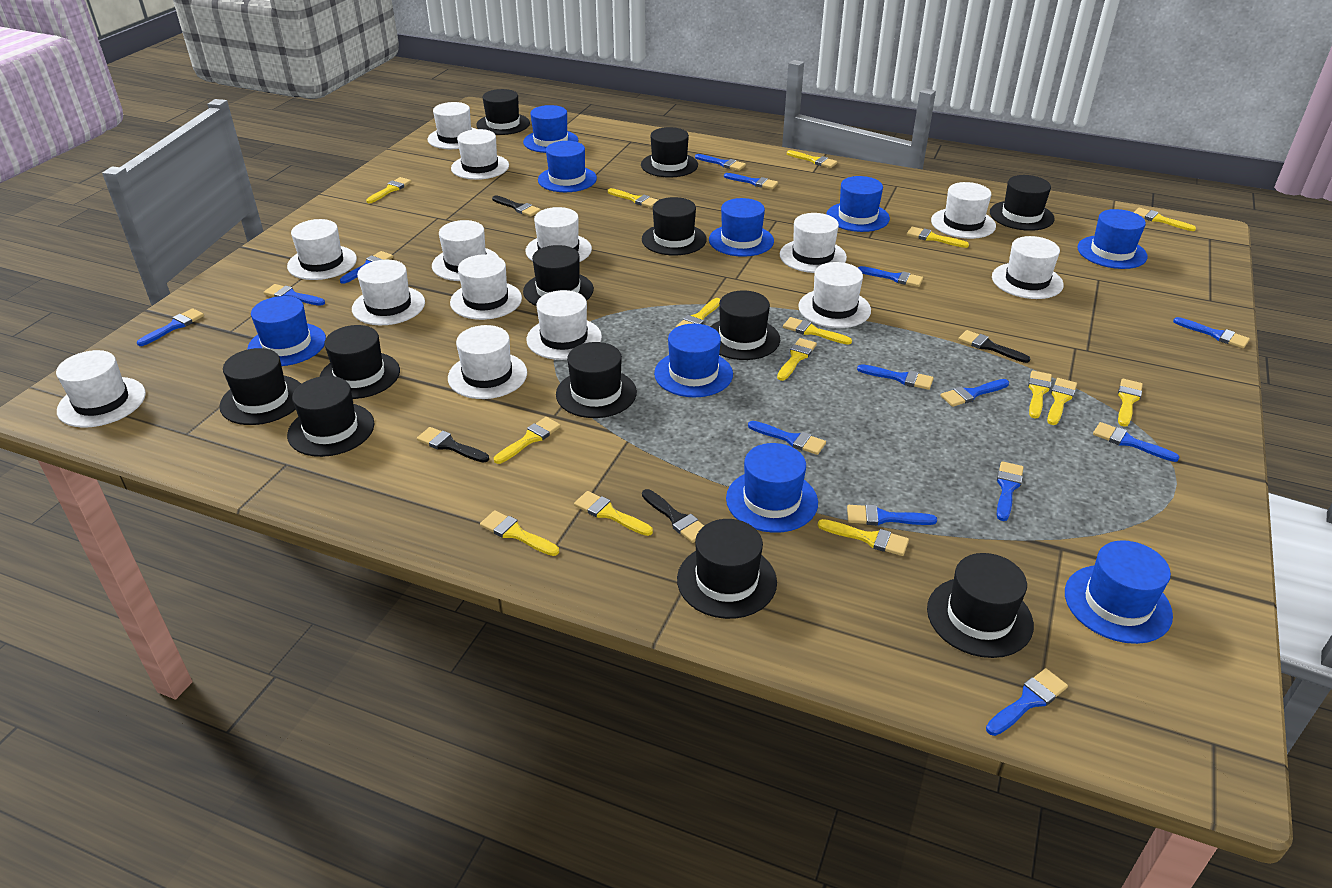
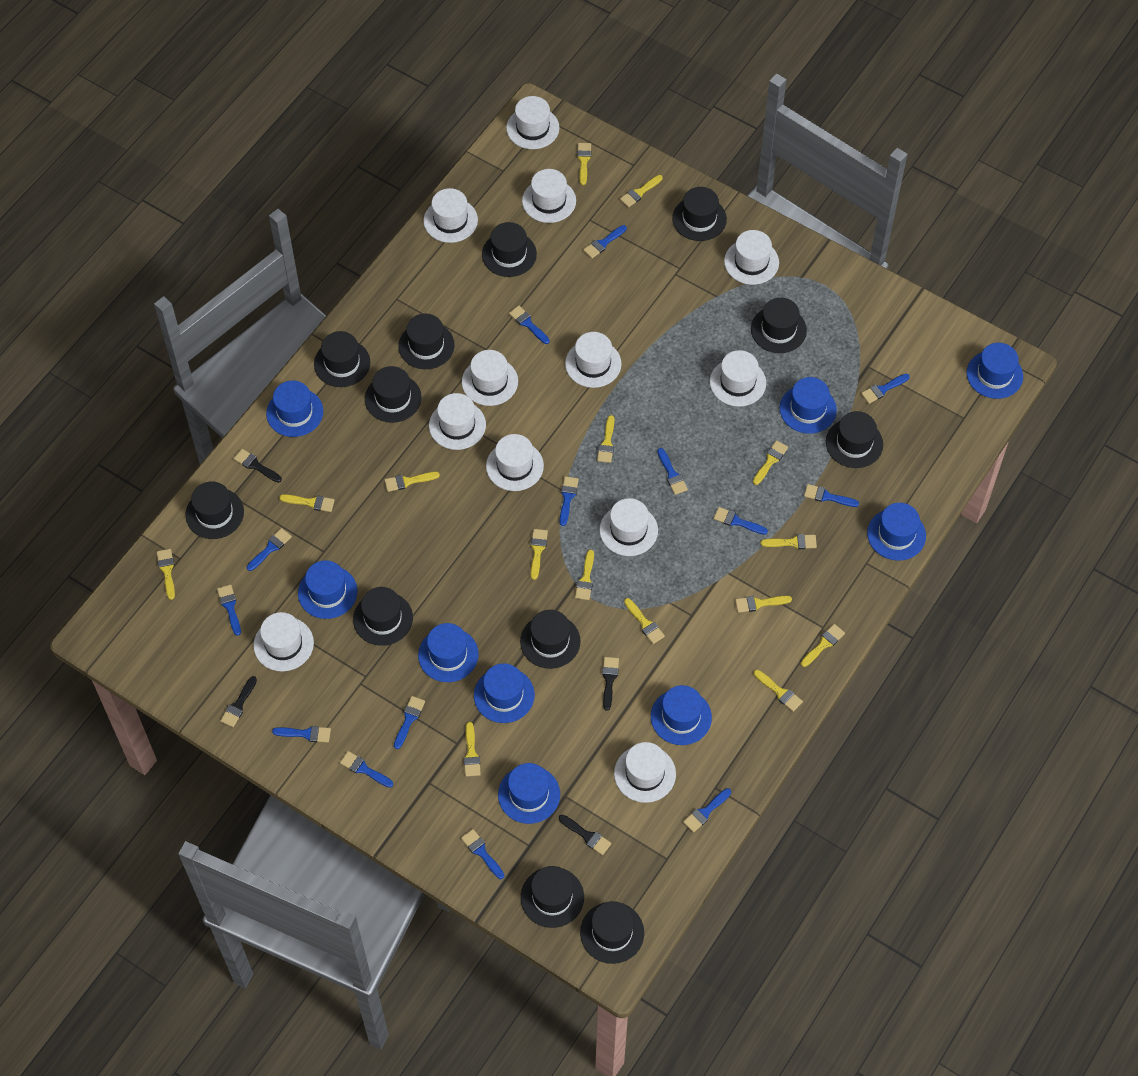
white hat: [56,350,146,428] [287,219,357,280] [352,260,425,325] [428,102,475,149] [432,220,499,281] [448,325,527,399] [450,254,522,320] [451,129,509,180] [525,207,592,262] [526,290,602,360] [780,213,847,273] [798,262,871,328] [931,182,996,239] [992,236,1064,299] = 14 -> [253,612,314,671] [423,188,478,243] [429,393,486,450] [462,350,518,406] [486,434,544,491] [506,96,559,149] [522,169,576,223] [565,332,622,388] [599,498,658,556] [614,742,676,803] [710,350,766,407] [724,230,779,285] = 12

